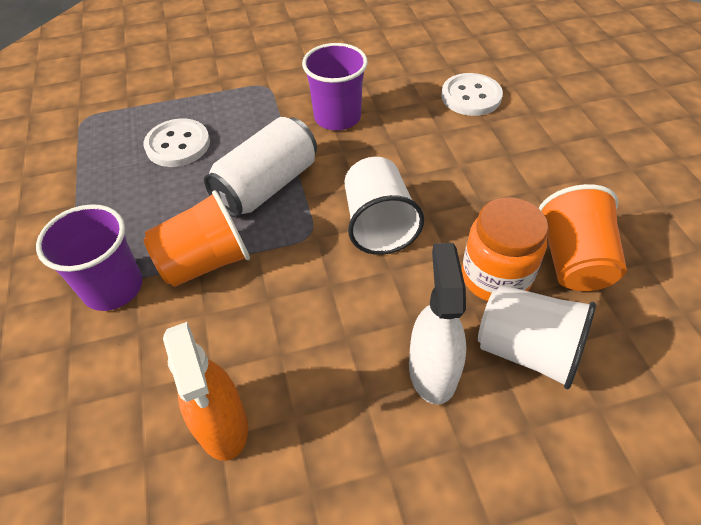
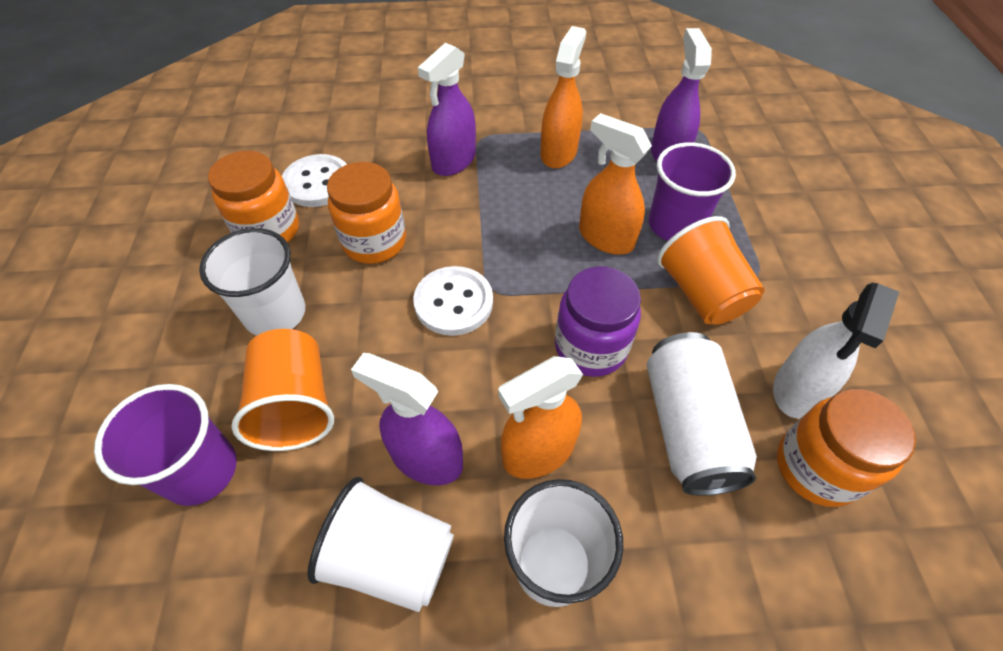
orange jar: [462,197,548,301] = 1 -> [208,151,299,243] [327,162,406,264] [777,389,916,507] = 3
orange spray bottle: [163,322,248,461] = 1 -> [498,356,583,479] [540,26,586,169] [579,113,652,255] = 3
purple jar: none = 0 -> [555,267,641,377] = 1
purple spray bottle: none = 0 -> [351,353,463,485] [418,43,476,176] [651,28,712,162] = 3
white cup: [345,157,424,255] [478,285,596,389] = 2 -> [199,228,305,336] [307,477,454,612] [504,479,624,607] = 3

